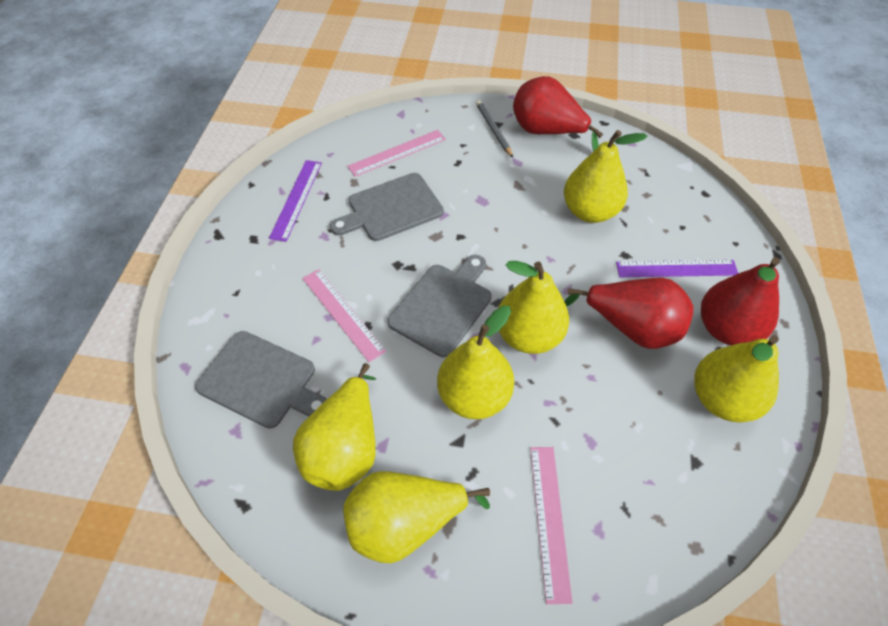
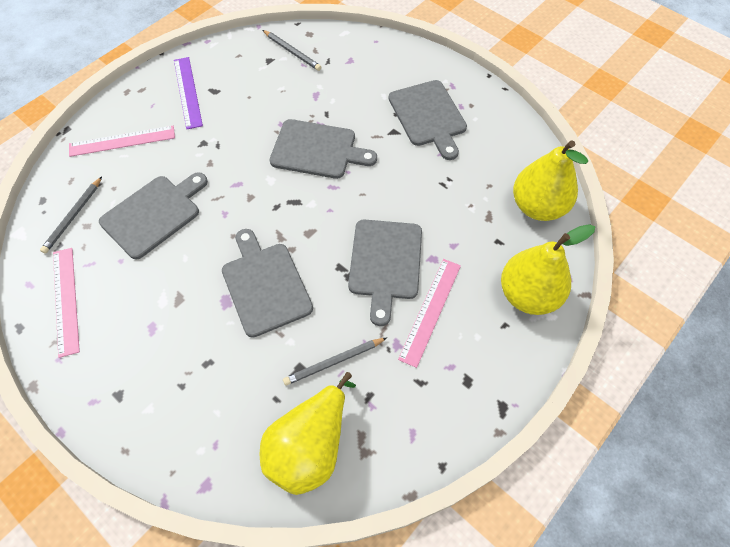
grey cutting board: [195,331,327,429] [330,173,444,241] [388,255,492,357] = 3 -> [99,172,208,260] [222,229,313,337] [269,119,377,179] [348,219,422,326] [389,80,467,160] = 5
grey pencil: [476,100,513,158] = 1 -> [40,176,102,254] [263,30,321,71] [283,338,387,386] = 3
purple ruler: [269,160,322,242] [616,260,738,277] = 2 -> [174,57,203,129] = 1
red pear: [513,76,603,152] [564,278,693,349] [701,257,780,346] = 3 -> none = 0
yellow pear: [293,363,376,491] [343,471,490,563] [437,306,514,419] [498,261,569,354] [564,130,647,223] [694,335,779,422] = 6 -> [260,372,356,495] [501,224,595,315] [513,141,588,221] = 3

